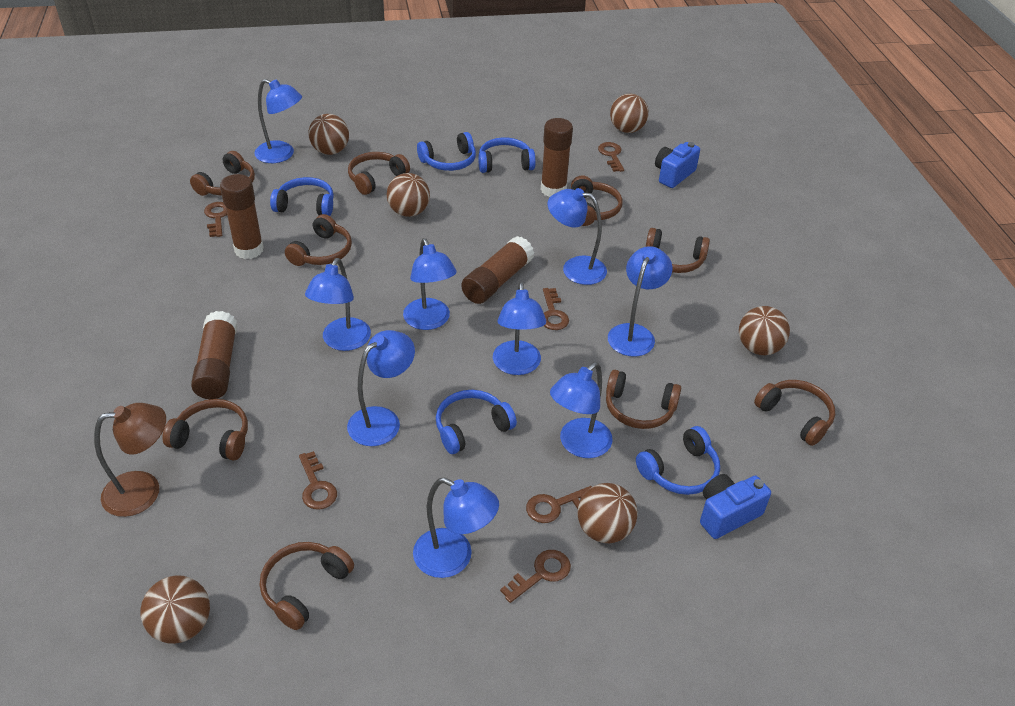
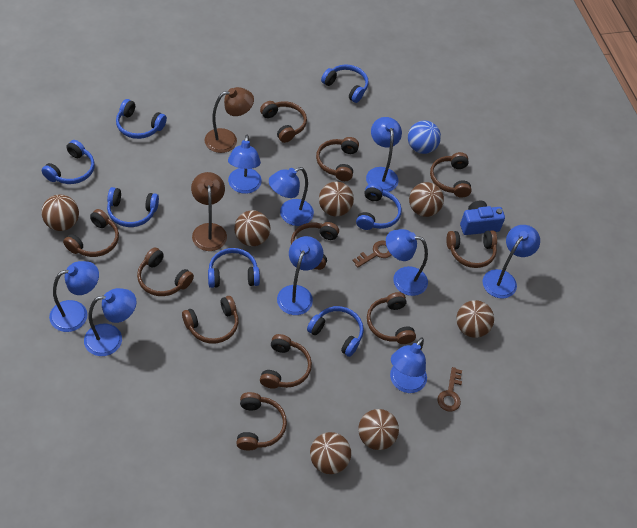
blue ball: none = 0 -> [408,121,441,154] = 1
blue camera: [655,142,700,188] [700,474,771,539] = 2 -> [460,201,505,235] = 1
blue headphones: [270,177,334,216] [417,132,476,171] [436,390,517,454] [478,137,536,173] [636,426,720,495] = 5 -> [42,140,95,184] [107,187,159,227] [116,99,167,139] [208,248,260,288] [307,306,364,357] [321,65,368,103] [356,184,402,230] = 7
brown ball: [140,575,210,644] [308,114,349,155] [387,173,430,217] [578,483,638,543] [610,94,649,133] [739,306,790,355] = 6 -> [41,195,79,231] [234,210,271,246] [310,432,351,474] [319,182,354,216] [358,409,399,450] [409,182,444,217] [456,300,494,338] = 7
brown glue stick: [191,311,237,399] [220,174,264,259] [461,236,534,304] [541,118,573,197] = 4 -> none = 0
brown headphones: [162,399,248,460] [190,151,255,196] [260,542,354,630] [285,214,352,266] [348,152,410,195] [571,175,623,226] [606,370,681,429] [646,228,710,273] [754,380,835,446] = 9 -> [63,209,119,257] [137,247,194,296] [182,296,238,343] [236,392,287,451] [260,101,307,143] [260,334,312,389] [291,222,339,270] [316,137,359,181] [367,292,416,344] [430,152,472,198] [446,230,497,268] = 11
brown key: [204,202,227,237] [299,451,337,510] [500,550,571,603] [526,486,592,523] [543,288,569,330] [598,142,624,172] = 6 -> [352,240,392,268] [437,367,462,412] = 2
brown lamp: [94,403,166,517] = 1 -> [191,172,227,251] [205,87,254,153] = 2

